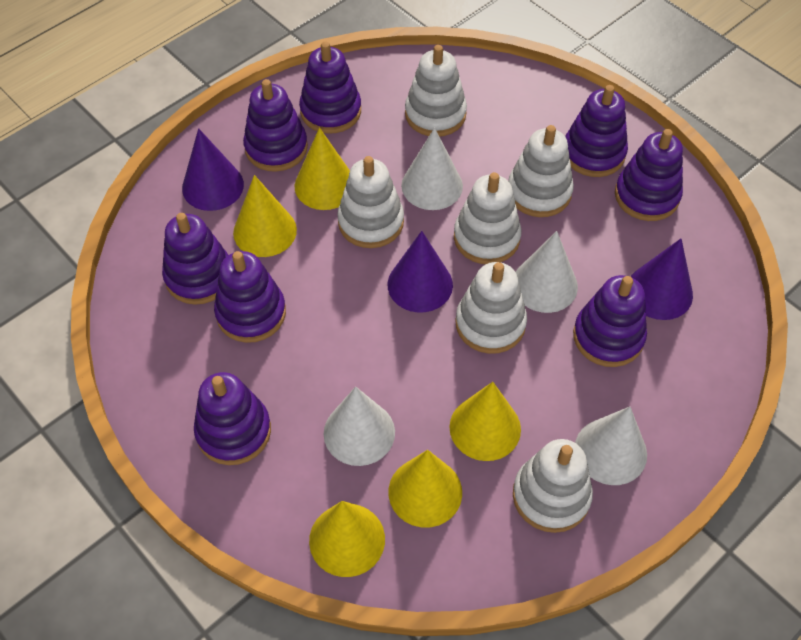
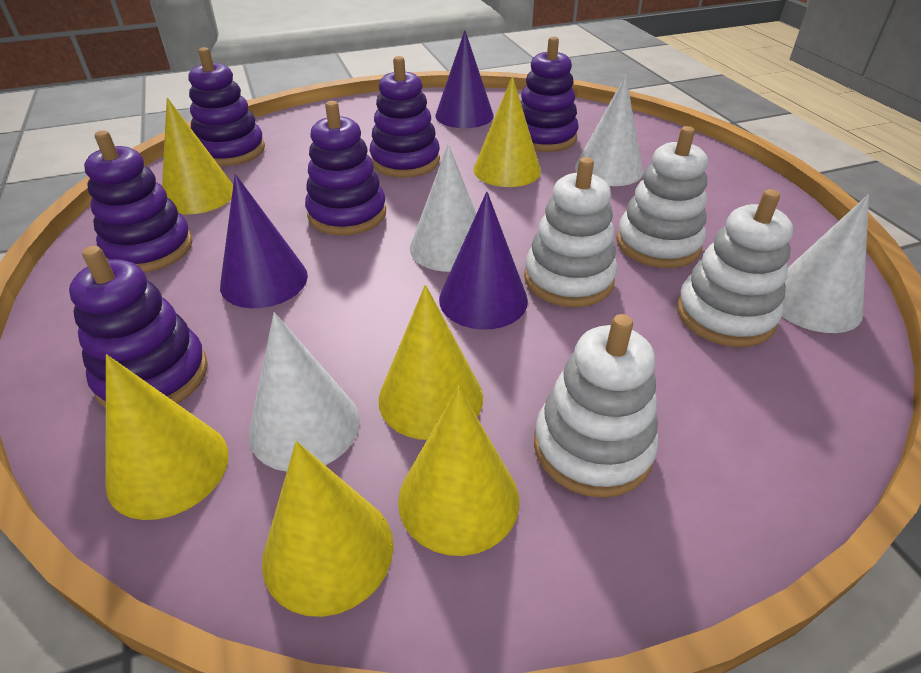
purple stacking toy: [162,213,228,305] [194,372,271,465] [214,251,286,343] [243,79,308,172] [299,41,361,134] [565,85,628,177] [573,275,647,367] [615,129,683,221] = 8 -> [69,246,208,409] [84,130,193,273] [188,47,265,166] [305,101,386,235] [370,56,440,178] [520,36,579,152] = 6
white stacking toy: [337,156,404,248] [405,45,467,137] [454,172,521,264] [455,262,527,354] [508,125,574,217] [513,439,593,533] = 6 -> [524,157,617,307] [534,314,659,498] [616,126,708,268] [677,189,793,347] = 4
yellow cone: [233,175,297,257] [295,128,350,210] [309,501,385,577] [389,450,462,527] [450,382,521,461] = 5 -> [106,354,228,520] [162,98,233,214] [262,441,393,617] [378,285,483,440] [398,386,519,556] [473,76,541,187] = 6

